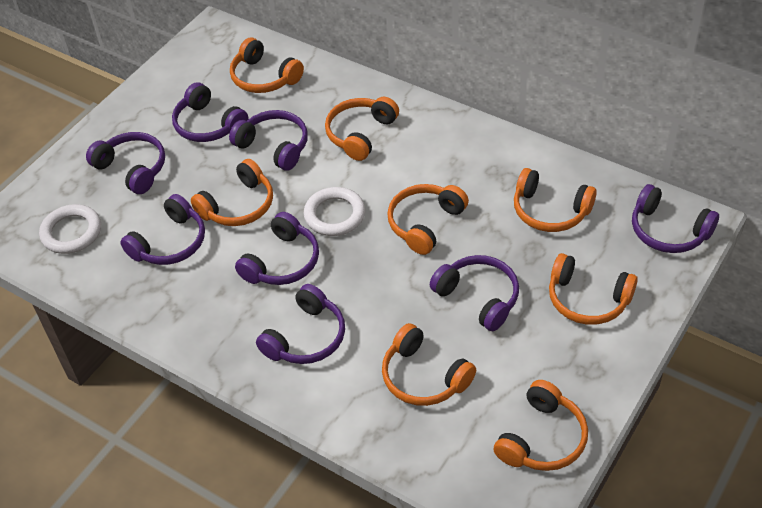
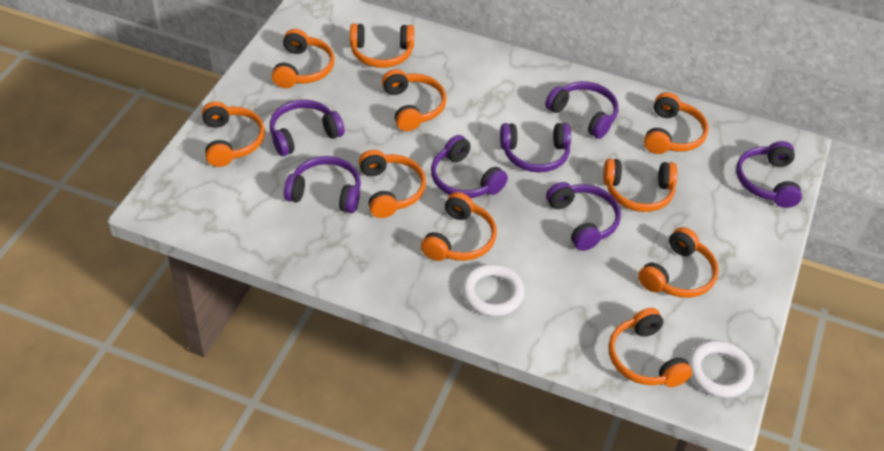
orange headphones: [191,159,273,226] [230,38,304,93] [325,97,399,161] [382,323,476,406] [387,184,469,255] [494,380,588,471] [514,168,597,232] [549,253,638,325] = 8 -> [202,101,265,167] [272,29,335,88] [350,23,414,68] [359,150,426,218] [382,69,447,131] [421,192,497,261] [603,159,678,212] [609,308,692,387] [638,227,719,298] [644,92,708,154] = 10
purple headphones: [86,132,165,194] [120,194,205,265] [172,82,249,142] [229,110,308,171] [235,212,319,285] [256,284,345,364] [430,255,519,331] [632,184,719,253] = 8 -> [270,100,345,156] [284,156,361,213] [431,135,508,198] [500,123,571,173] [545,81,618,139] [546,182,621,251] [736,141,802,208] = 7

